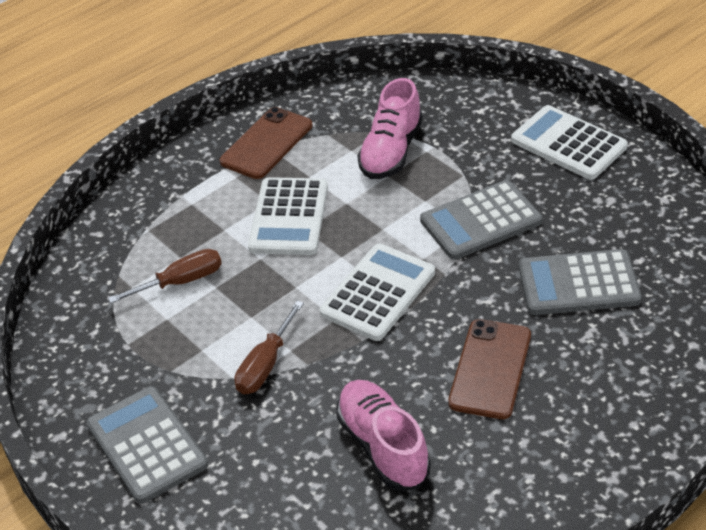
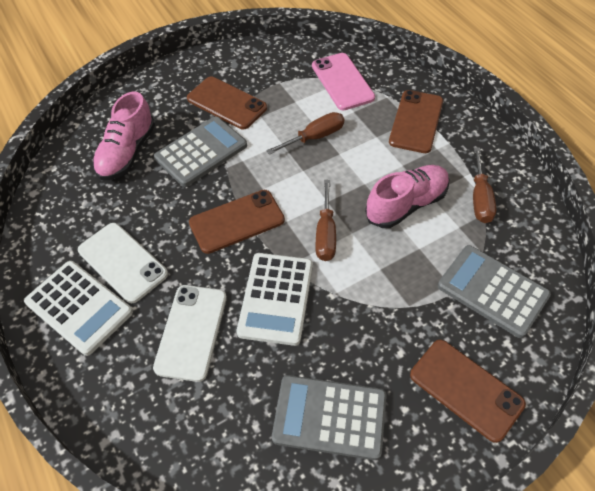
brown phone: [220,107,312,179] [448,319,531,419] = 2 -> [187,77,267,129] [189,190,285,254] [389,90,443,153] [410,340,526,443] = 4
brown screwdriver: [108,249,222,303] [235,301,304,394] = 2 -> [266,112,344,155] [316,180,336,261] [473,147,496,223] = 3
pink phone: none = 0 -> [312,53,375,110] = 1
white calculator: [248,177,328,255] [320,244,435,341] [511,105,628,180] = 3 -> [24,261,133,356] [237,253,313,346] = 2
white phone: none = 0 -> [78,223,168,303] [153,285,227,382] = 2

